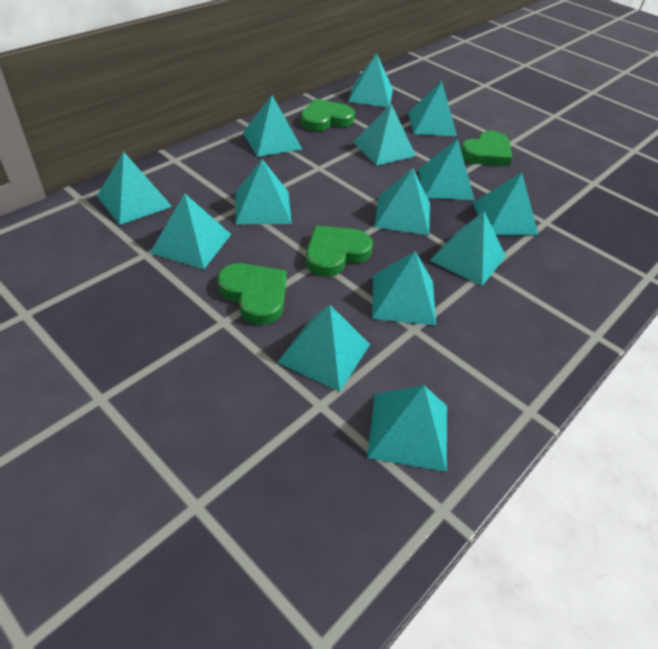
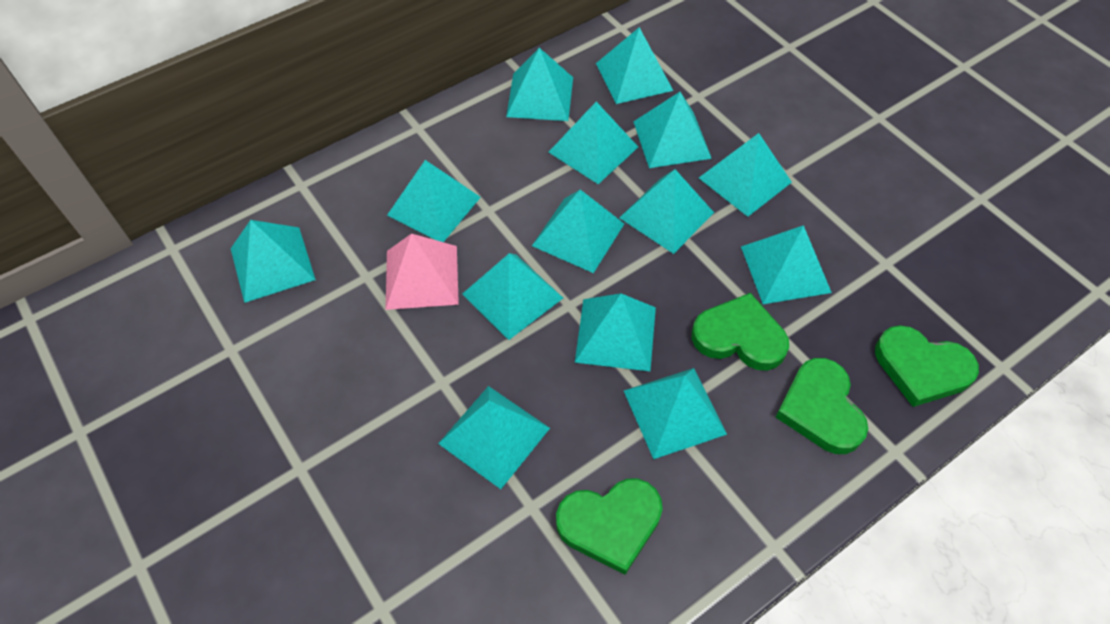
pink pyramid: none = 0 -> [386,233,459,310] = 1

